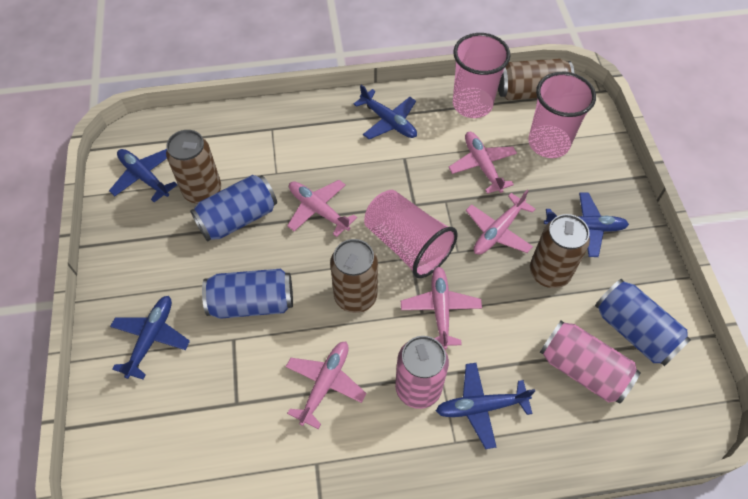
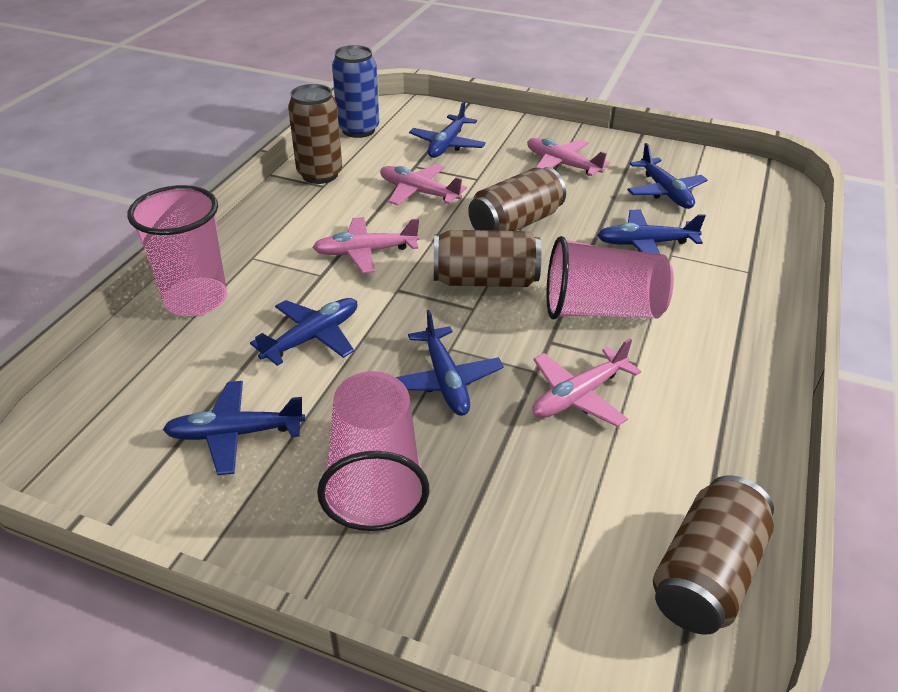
blue can: [190,175,277,242] [202,269,293,319] [595,279,691,366] = 3 -> [332,45,379,138] = 1
blue plane: [109,149,177,202] [110,296,190,379] [354,85,417,139] [436,363,535,449] [544,192,629,257] = 5 -> [163,381,305,475] [250,298,358,366] [396,310,504,416] [409,101,486,158] [597,210,706,254] [627,143,708,209] = 6
pink can: [395,336,449,409] [540,320,641,403] = 2 -> none = 0
pink plane: [286,341,367,429] [287,180,357,237] [401,267,482,350] [448,132,517,194] [466,190,535,255] = 5 -> [312,217,420,273] [380,164,467,205] [527,138,610,176] [532,338,641,427] = 4

